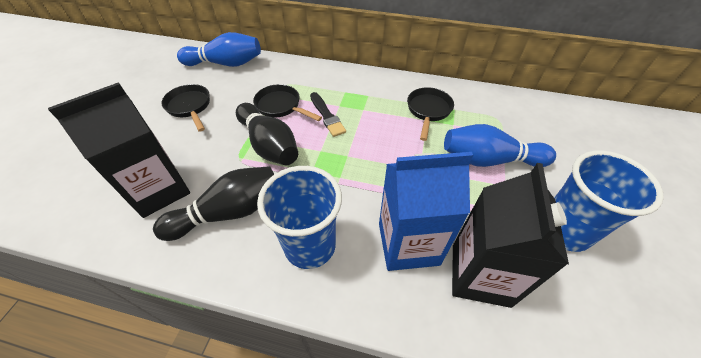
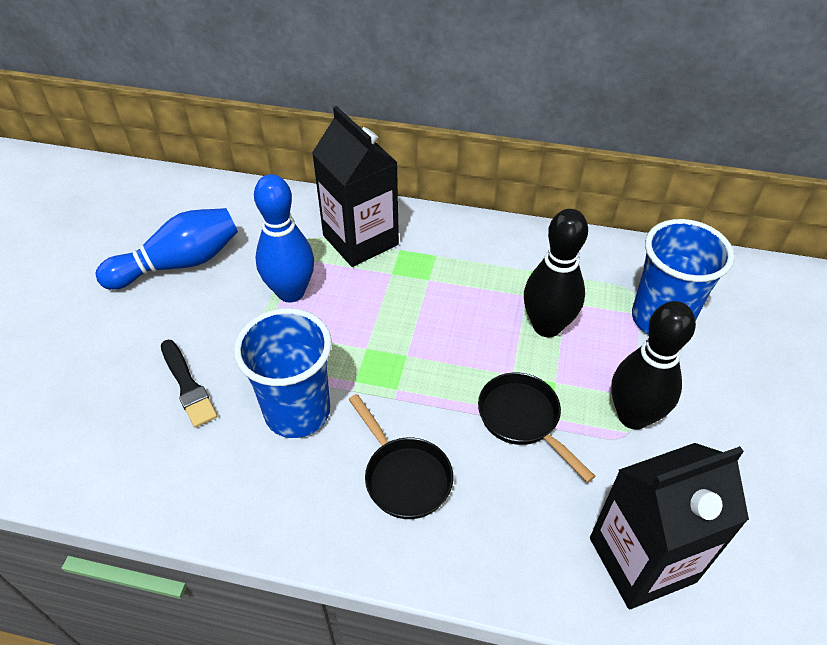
black pan: [161,84,210,132] [253,84,322,121] [407,87,454,141] = 3 -> [348,394,453,519] [478,372,595,483] = 2
blue carton: [379,152,473,271] = 1 -> none = 0

